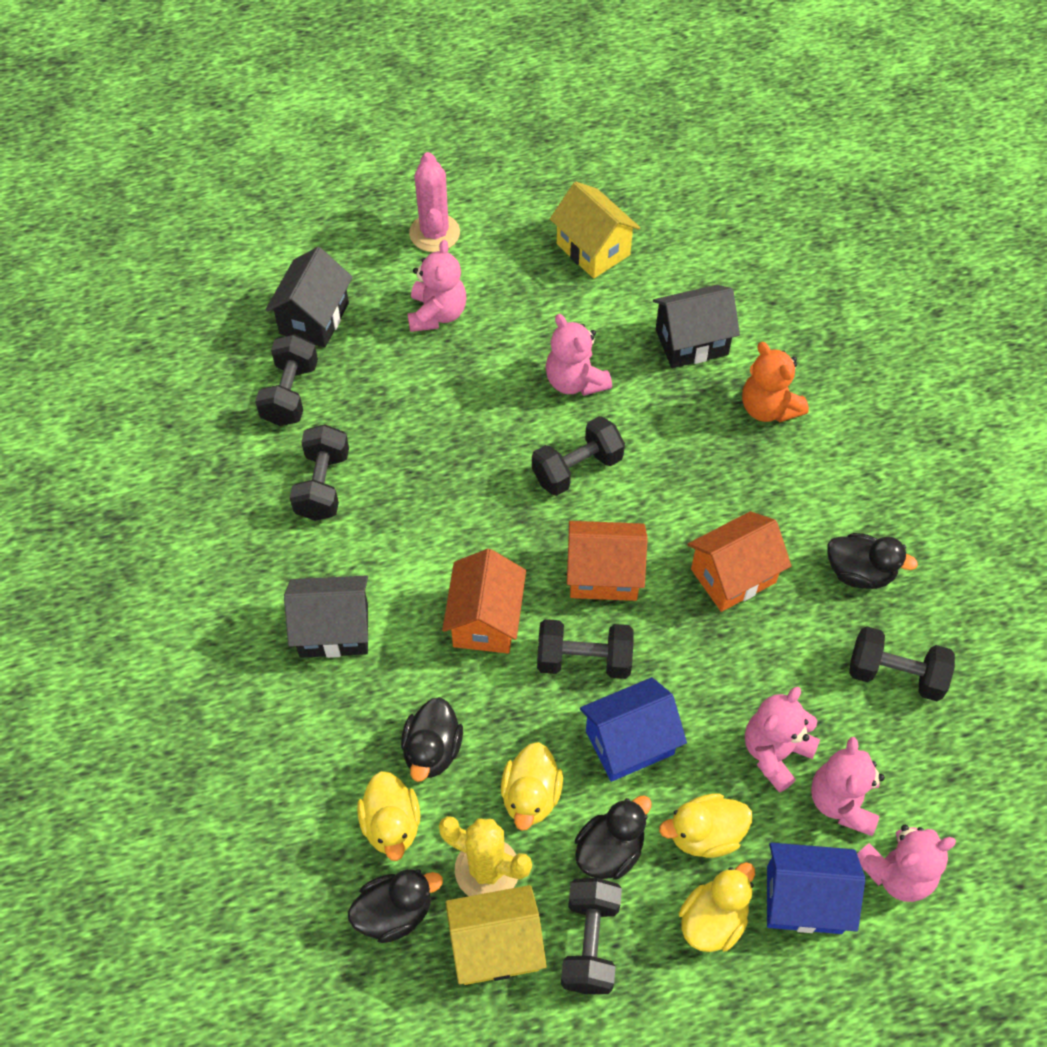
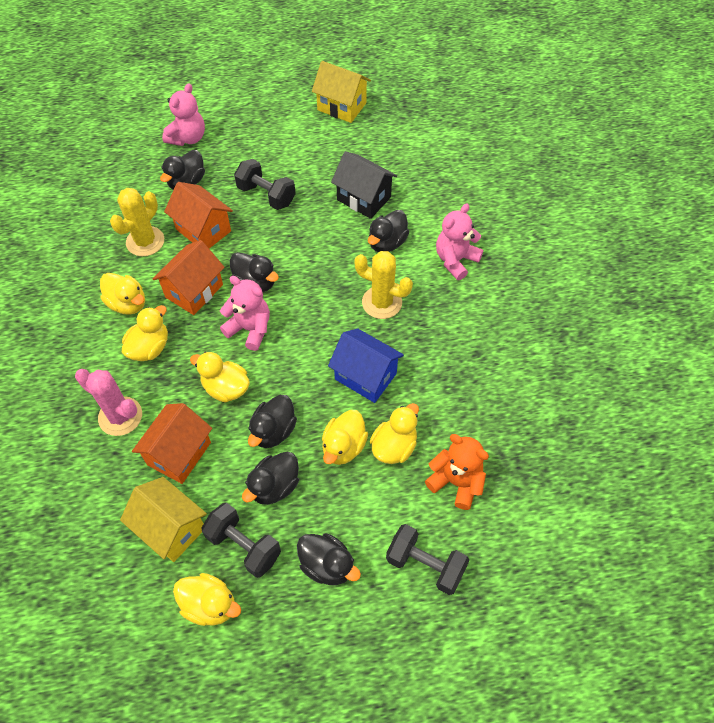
black duck: [348,869,443,943] [401,697,463,782] [575,795,652,880] [827,533,918,589] = 4 -> [160,150,205,190] [230,252,279,292] [242,452,299,505] [248,395,297,448] [297,533,361,585] [368,210,409,252] = 6
black dumbbell: [255,334,318,426] [290,424,349,521] [532,416,625,496] [537,619,634,679] [561,878,622,994] [849,626,955,701] = 6 -> [202,503,281,578] [234,159,296,210] [386,524,469,595] = 3
black house: [265,247,353,348] [284,575,368,658] [653,285,740,368] = 3 -> [331,151,397,219] = 1
blue house: [580,677,687,782] [767,843,865,934] = 2 -> [328,328,404,403] = 1
pink teddy bear: [408,240,466,332] [545,314,612,396] [745,687,820,793] [811,737,885,836] [857,825,956,902] = 5 -> [162,83,205,146] [220,276,270,351] [436,204,483,280] = 3
yellow cactus: [439,816,532,896] = 1 -> [110,188,164,256] [354,251,413,319] = 2
yellow duck: [357,771,420,861] [501,742,563,831] [659,793,752,858] [679,862,755,952] = 4 -> [100,273,145,315] [122,305,168,361] [173,573,241,626] [190,352,250,403] [322,410,368,465] [370,403,419,464] = 6

